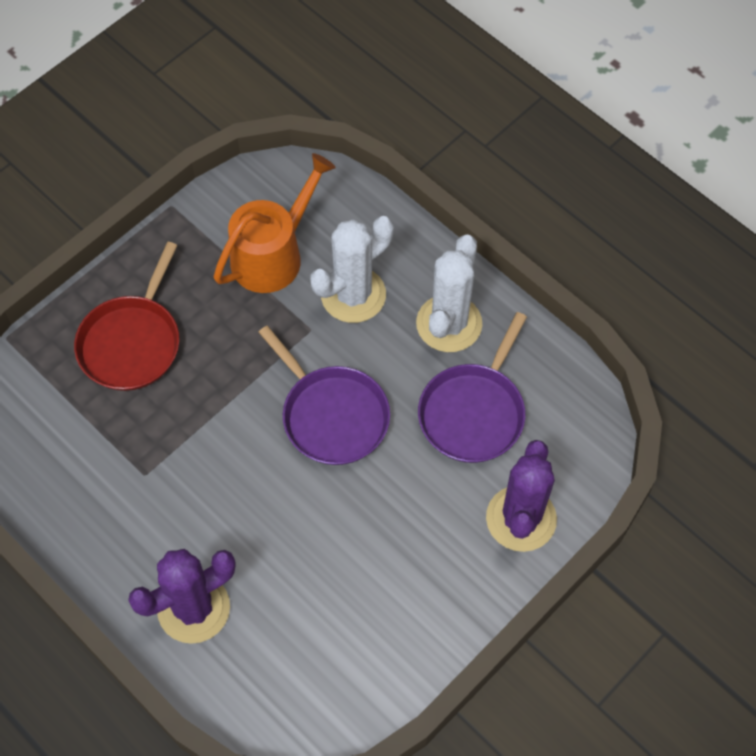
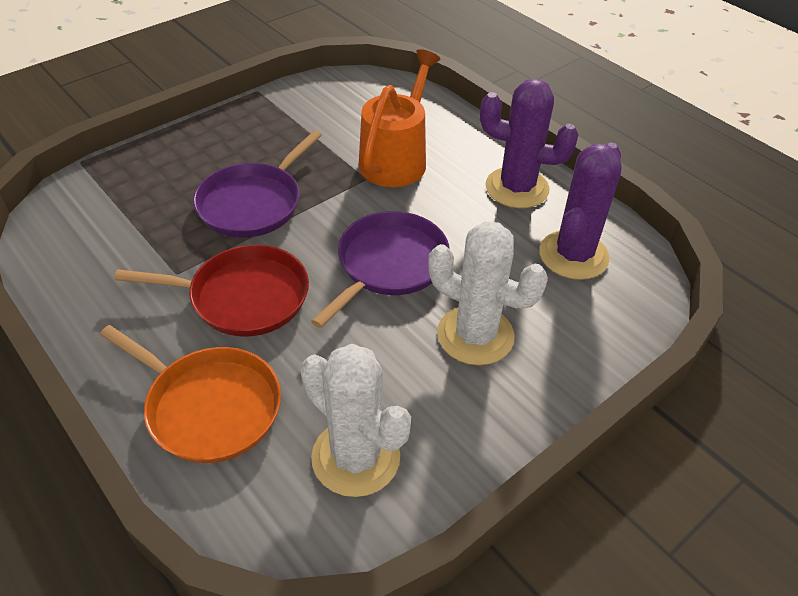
orange pan: none = 0 -> [100,325,281,463] = 1

